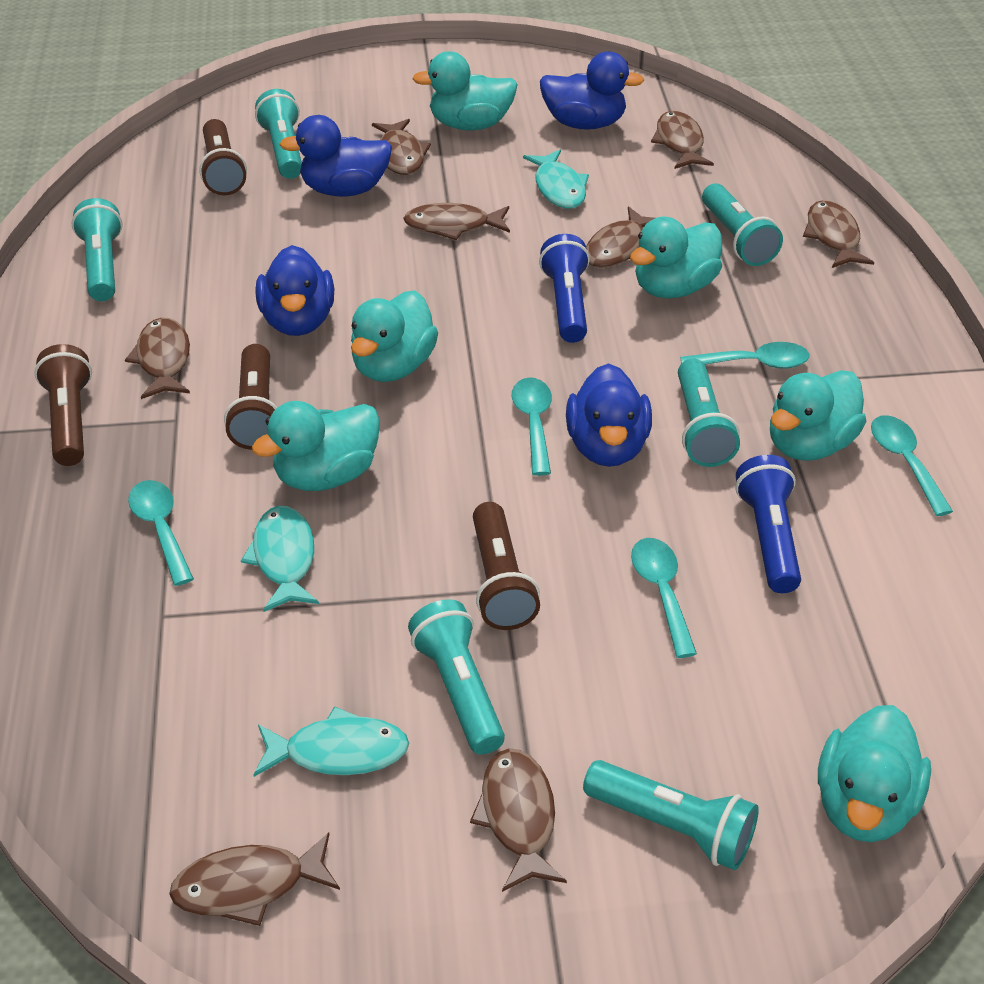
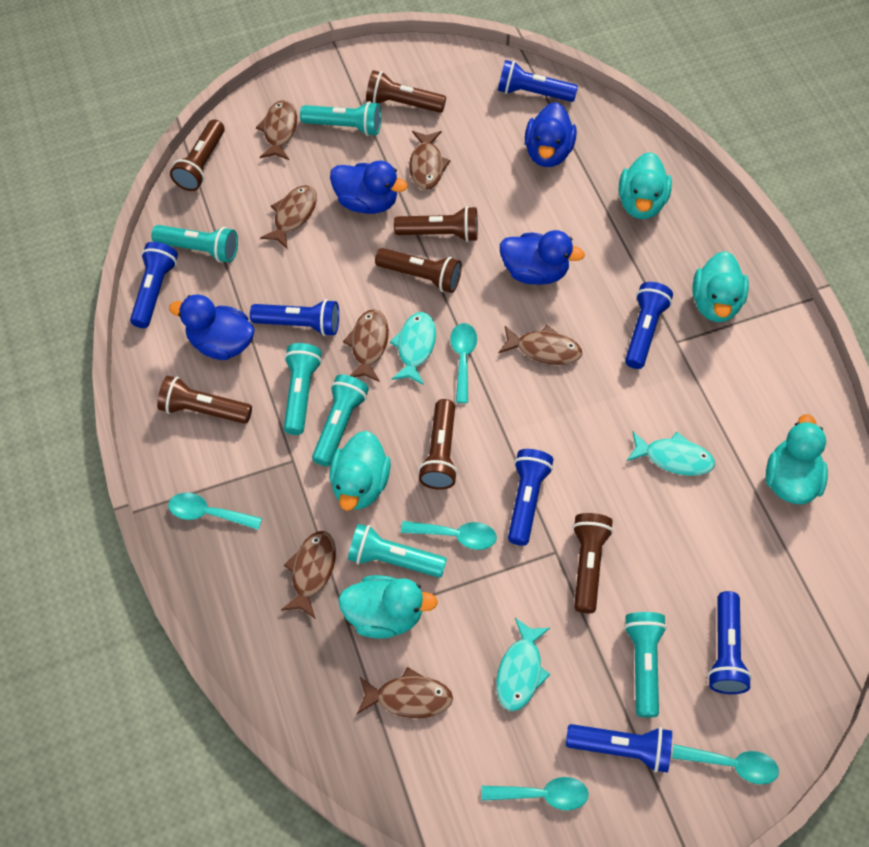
blue flashlight: [539,234,590,343] [735,455,801,593] = 2 -> [130,242,178,328] [250,299,339,336] [498,60,578,102] [508,449,553,546] [566,724,672,773] [625,282,673,369] [707,591,752,694] = 7
brown fish: [125,318,190,399] [169,833,340,926] [372,119,431,175] [403,203,510,240] [470,748,567,892] [586,206,655,268] [651,111,714,169] [803,200,874,268] = 8 -> [256,100,297,160] [260,185,317,249] [281,531,336,619] [343,309,389,382] [357,667,453,718] [409,131,451,190] [498,325,582,365] = 7
brown flashlight: [34,344,92,466] [199,119,247,195] [224,344,277,450] [473,502,540,630] = 4 -> [157,376,252,424] [170,119,225,191] [366,70,446,113] [375,248,462,293] [394,206,478,242] [418,399,458,490] [573,513,613,613] = 7
turquoise duck: [252,401,380,491] [351,290,438,382] [412,51,518,130] [630,217,722,298] [770,370,866,461] [818,705,931,842] = 6 -> [329,431,391,511] [338,575,438,638] [619,152,672,219] [692,251,749,322] [766,414,828,505] = 5

